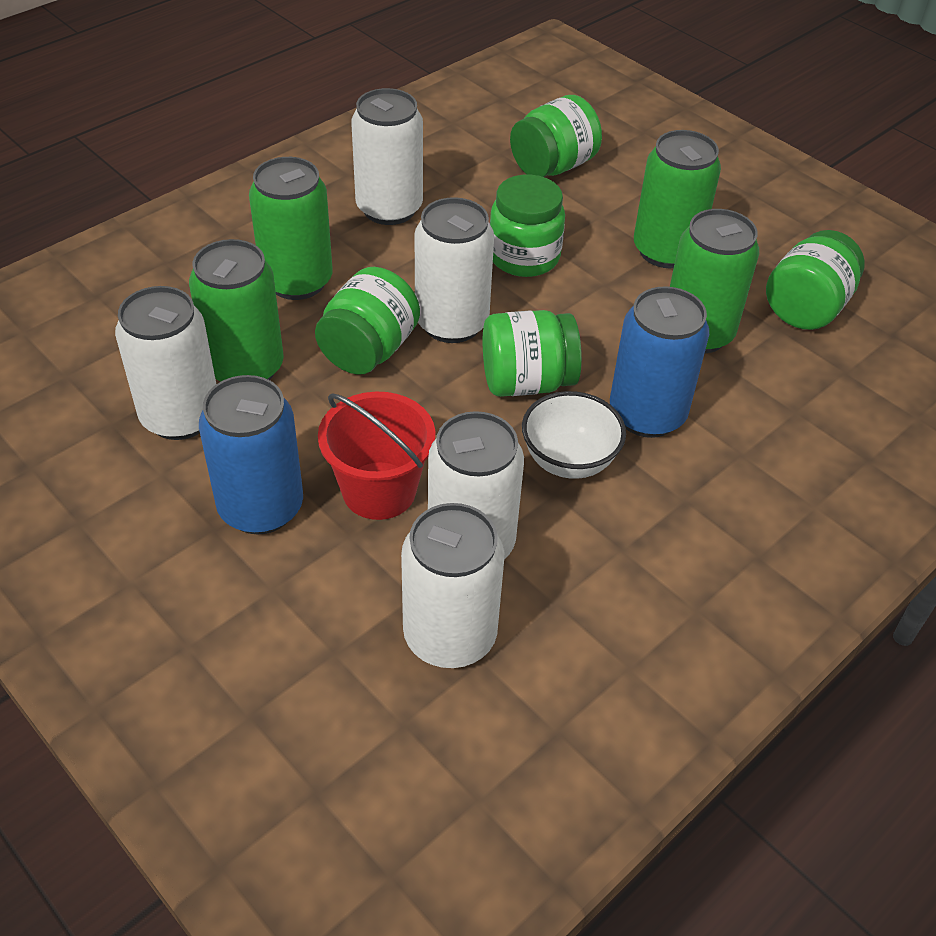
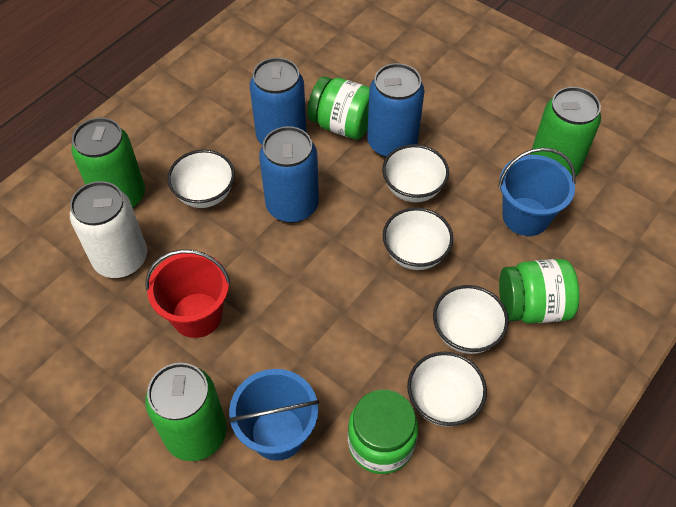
blue bucket: none = 0 -> [228,369,319,461] [498,148,576,236] = 2
blue can: [199,375,303,535] [610,286,709,438] = 2 -> [250,57,307,146] [259,126,319,223] [367,63,424,158] = 3
green can: [189,239,284,382] [249,157,333,300] [634,130,721,268] [670,209,759,353] = 4 -> [71,118,145,209] [145,363,227,461] [530,87,601,176] = 3
green jar: [315,267,420,375] [483,310,582,397] [490,175,565,277] [510,95,602,177] [766,230,865,330] = 5 -> [307,76,370,139] [348,390,418,474] [499,259,579,324] = 3
white bowl: [522,391,626,479] = 1 -> [167,150,235,208] [382,144,449,202] [383,207,453,270] [407,352,487,427] [433,285,509,354] = 5
white can: [115,286,216,440] [351,88,423,225] [401,503,504,668] [415,197,494,343] [428,411,524,559] = 5 -> [70,181,147,278] = 1

